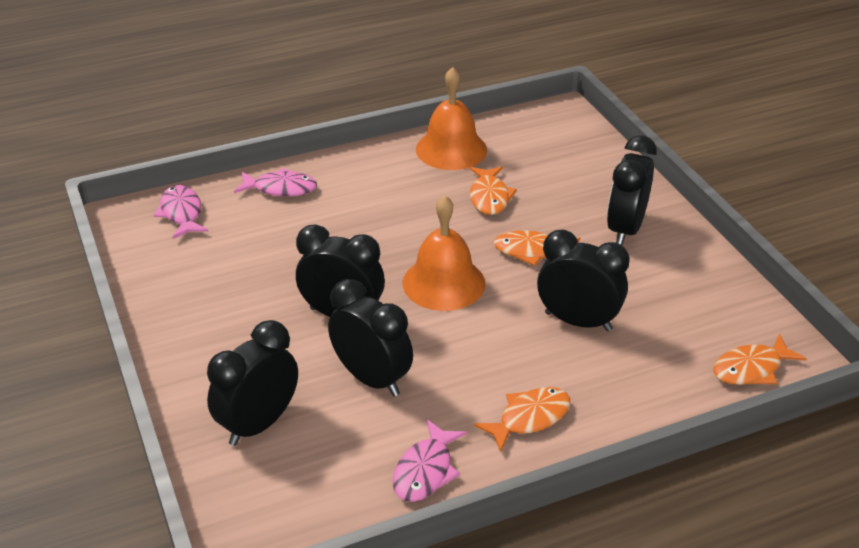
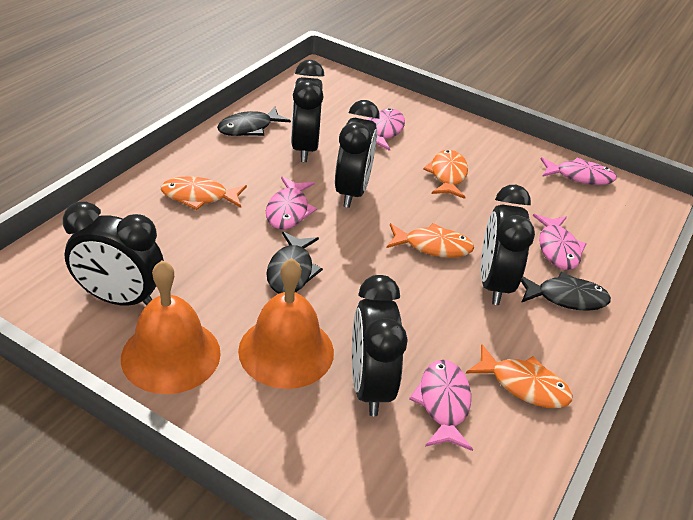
black fish: none = 0 -> [217,107,291,136] [266,232,323,294] [521,272,611,311] = 3
pink fish: [154,185,209,239] [234,168,317,196] [393,419,467,502] = 3 -> [266,177,317,230] [366,108,405,151] [409,360,473,451] [533,214,586,270] [541,157,617,185] = 5

